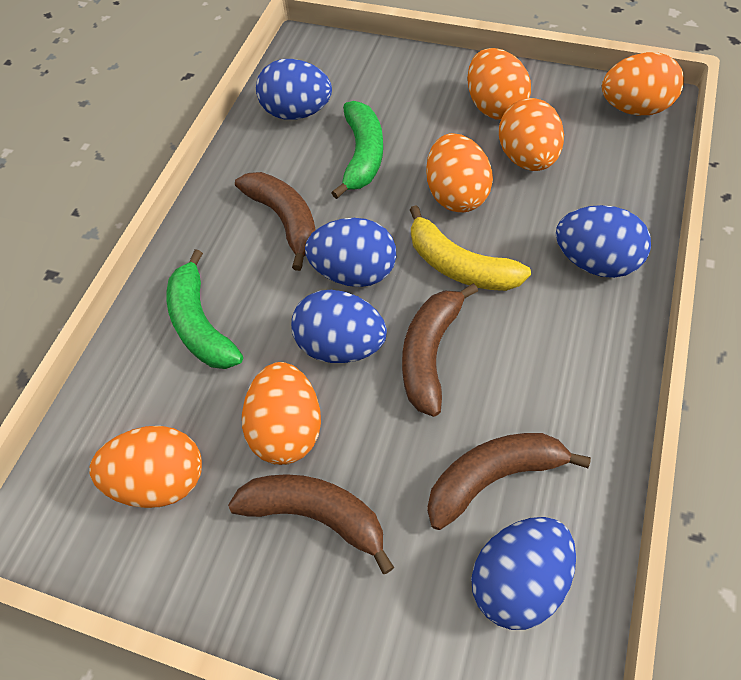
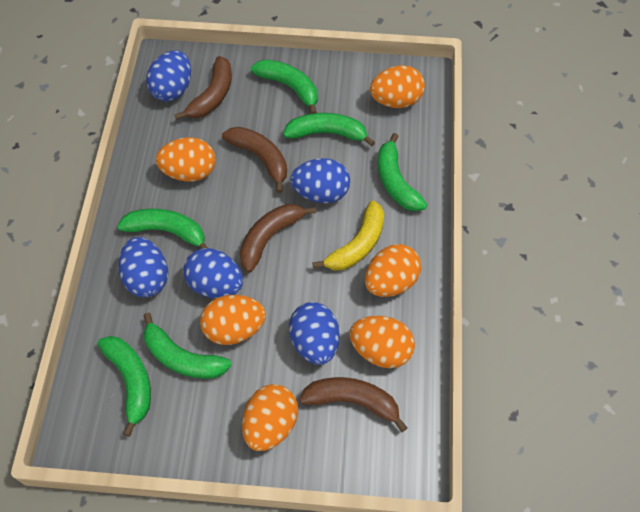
green banana: [167,249,243,369] [331,101,383,199] = 2 -> [98,336,151,437] [117,209,207,249] [143,313,232,379] [250,59,318,114] [283,113,375,146] [378,133,427,211] = 6

